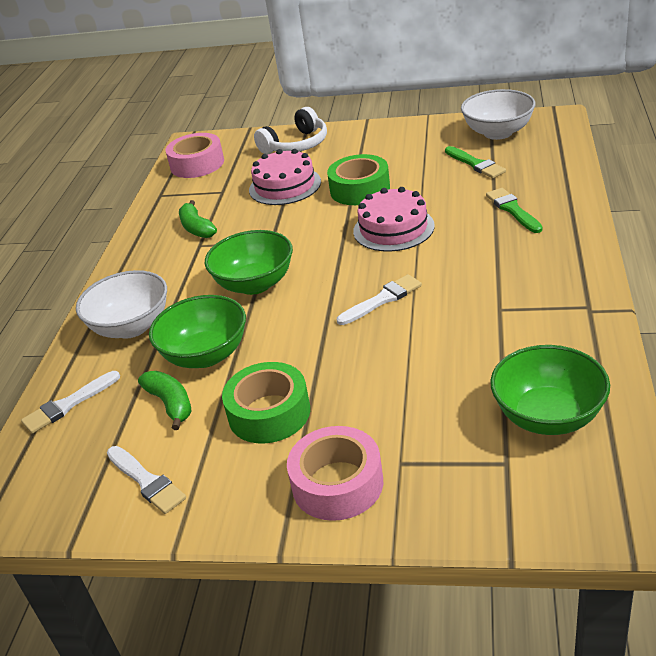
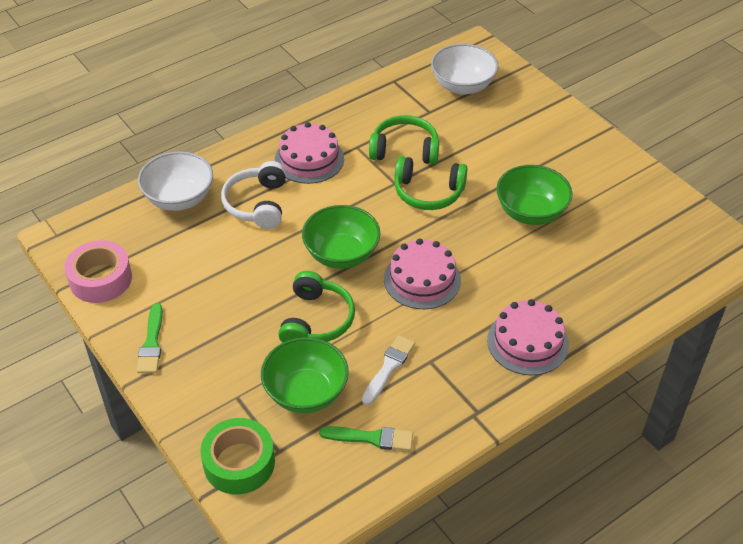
green banana: [138,371,192,430] [179,200,217,238] = 2 -> none = 0
green headphones: none = 0 -> [278,271,355,343] [369,115,439,164] [395,156,467,210] = 3
green tape: [222,362,310,444] [327,154,390,205] = 2 -> [200,418,275,494] = 1
pink cake: [249,149,321,205] [353,187,435,252] = 2 -> [275,122,344,184] [384,238,461,309] [487,299,569,375] = 3
pink tape: [165,133,224,178] [287,426,383,521] = 2 -> [64,240,132,303] = 1
white brush: [21,371,120,434] [107,446,186,514] [337,274,422,325] = 3 -> [362,335,415,405] = 1

